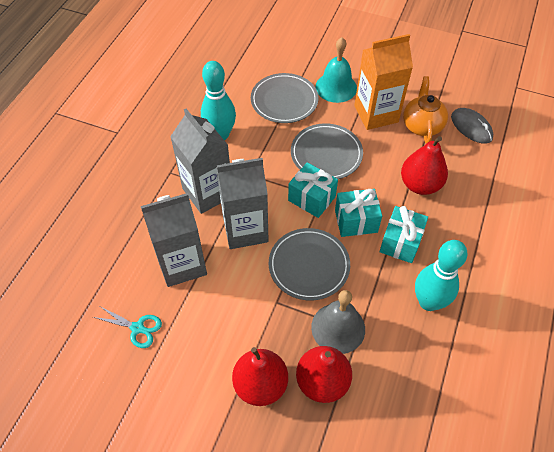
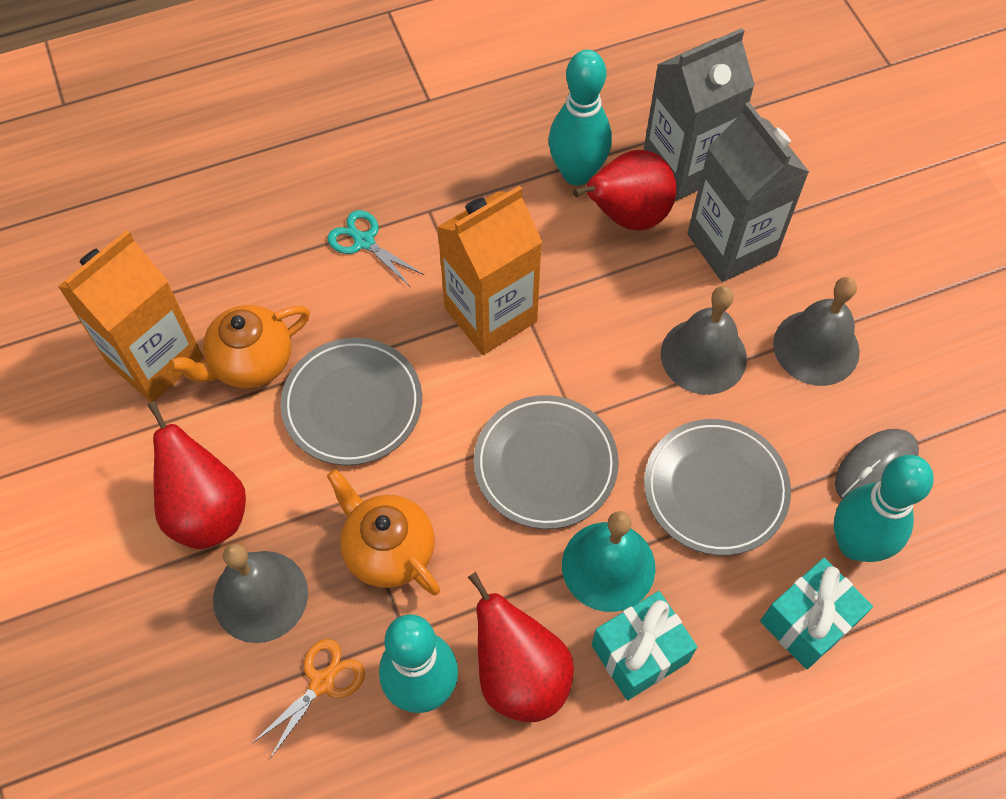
grey bell: [311,290,365,354] = 1 -> [213,544,308,643] [661,286,747,395] [773,277,860,386] = 3
grey carton: [141,193,207,287] [170,109,230,214] [216,158,269,249] = 3 -> [644,28,755,201] [687,102,809,282] = 2
orange carton: [354,34,413,130] = 1 -> [58,230,203,402] [437,185,542,355] = 2
orange scissors: none = 0 -> [253,639,365,759] = 1
orange teapot: [403,76,448,144] = 1 -> [168,305,310,388] [327,469,440,595] = 2
turquoise bowling pin: [201,61,236,140] [415,240,468,311] = 2 -> [379,614,458,713] [548,50,612,186] [834,455,934,562] = 3
turquoise gift: [288,162,338,218] [335,189,382,237] [380,206,428,263] = 3 -> [592,591,697,700] [760,558,873,670] = 2

